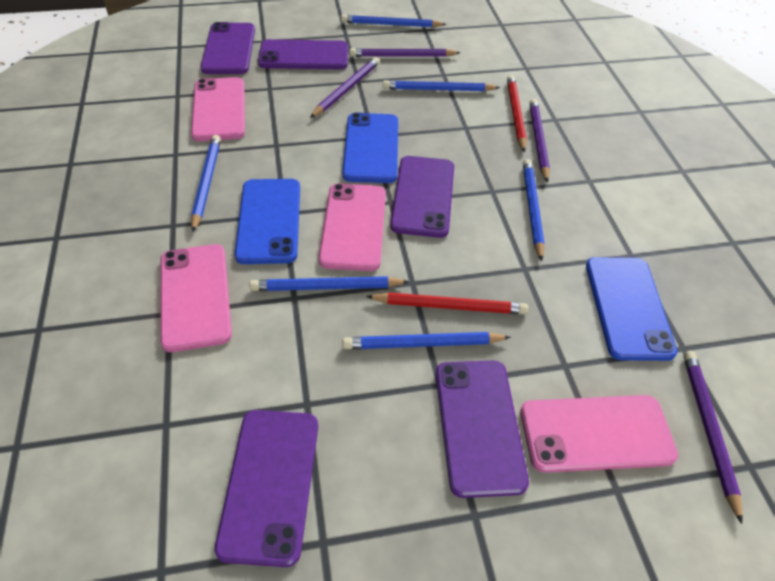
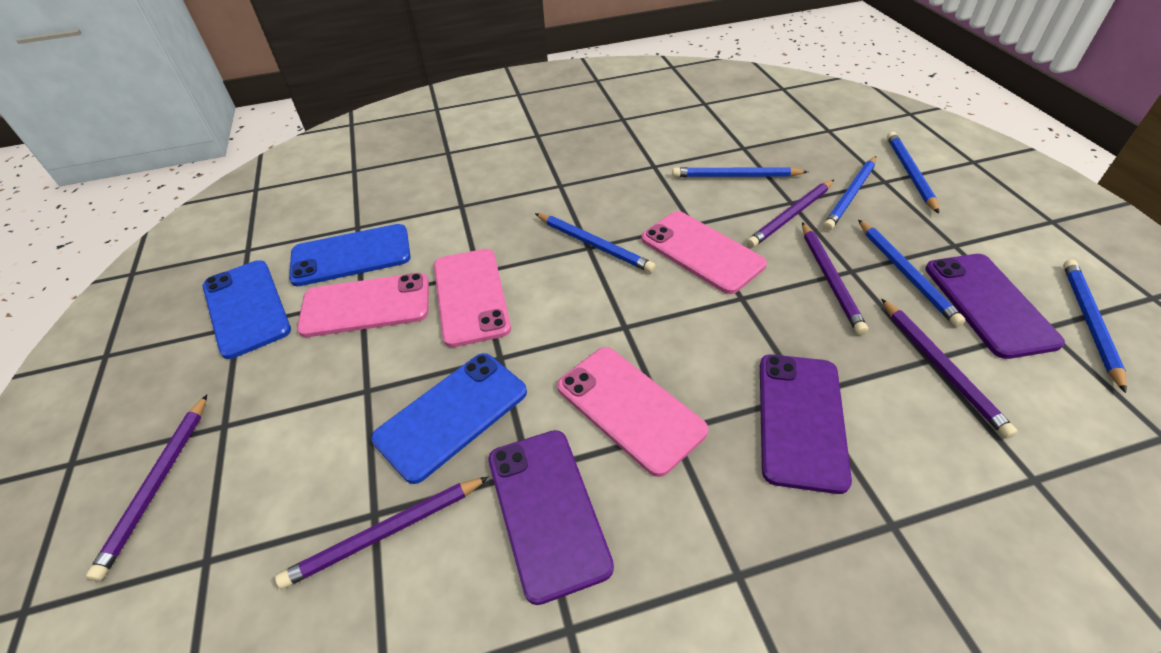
purple pencil: [310,57,380,118] [349,48,461,57] [529,99,550,183] [683,351,743,524] = 4 -> [86,395,207,581] [275,477,489,589] [747,180,834,248] [802,222,868,335] [881,299,1018,439] = 5
purple phone: [200,22,255,74] [214,410,318,567] [258,39,348,69] [390,156,454,238] [436,361,529,498] = 5 -> [488,430,614,605] [760,354,852,494] [925,254,1065,359] = 3
red pencil: [366,292,528,315] [507,75,527,152] = 2 -> none = 0

